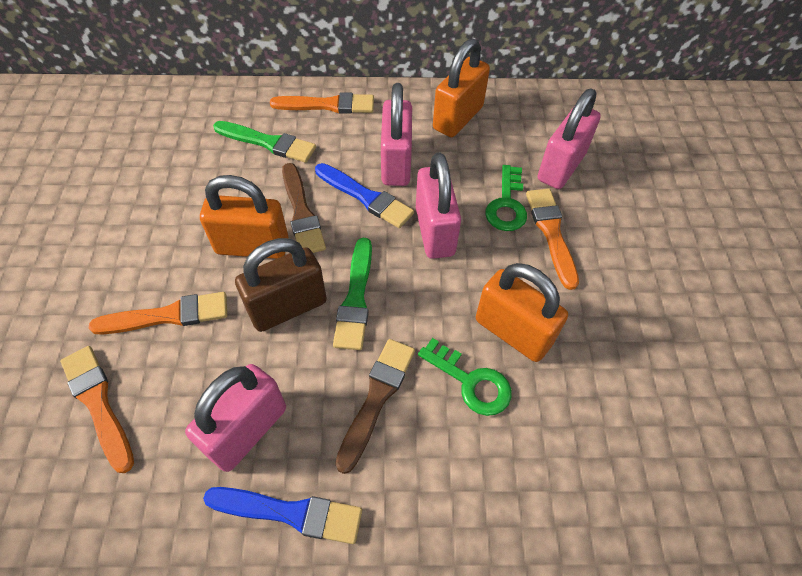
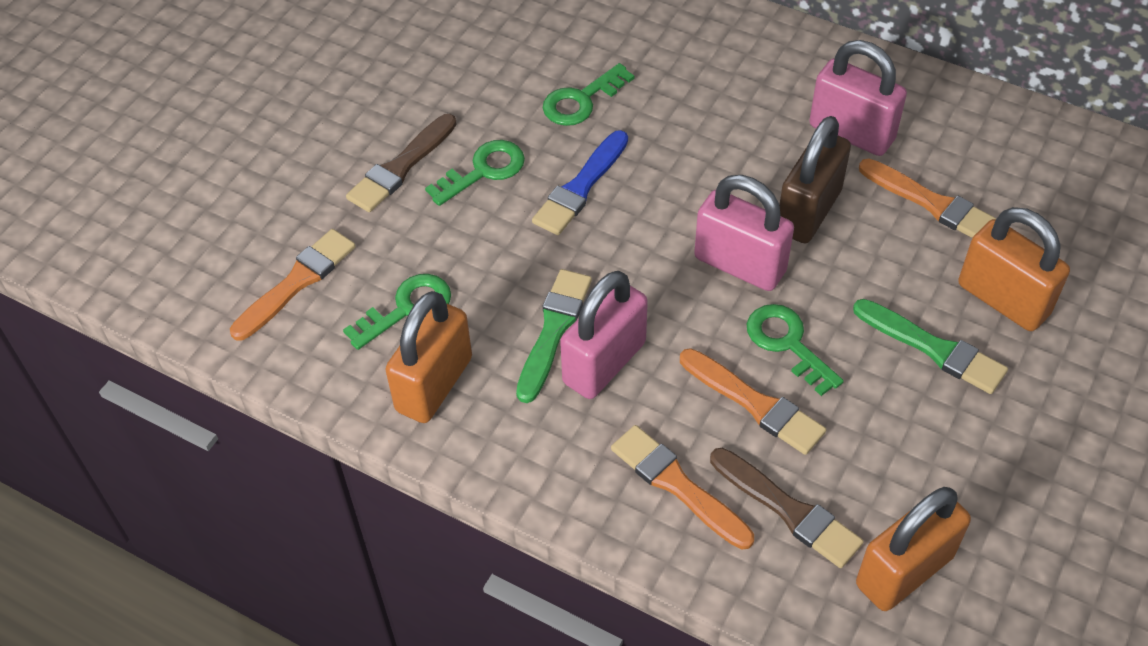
blue brush: [203,487,362,544] [315,163,414,228] = 2 -> [532,130,628,235] = 1
green key: [418,338,512,416] [485,165,527,231] = 2 -> [343,274,451,350] [425,140,525,206] [543,63,634,126] [747,304,844,396] = 4
pink padlock: [185,364,286,472] [381,83,412,186] [416,152,461,259] [538,89,601,189] = 4 -> [560,271,648,399] [694,175,794,291] [809,40,907,156] = 3

